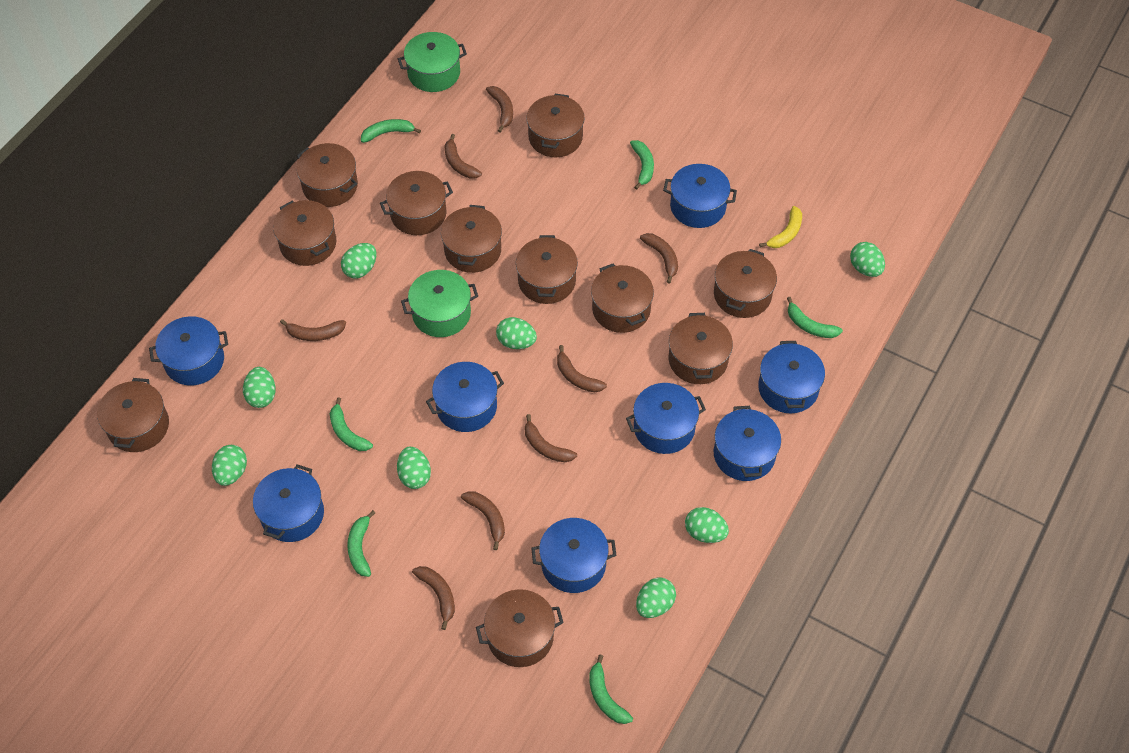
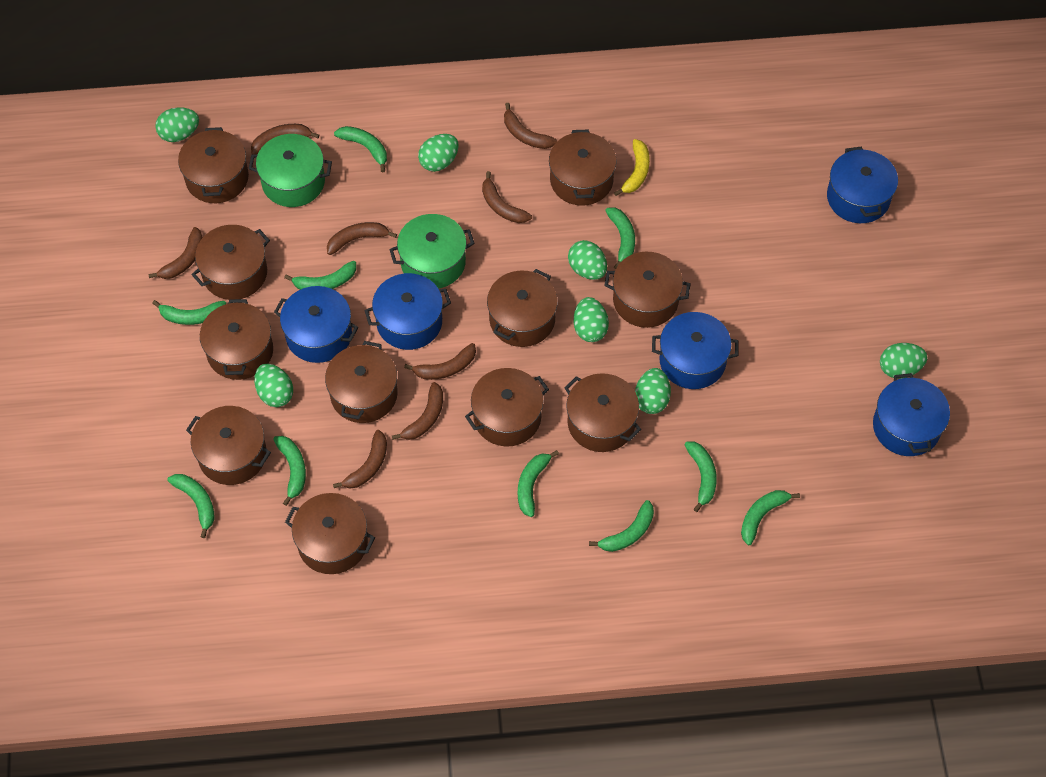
blue pot: [149,316,228,386] [253,464,324,542] [426,362,504,432] [531,518,617,593] [626,383,706,454] [663,164,737,228] [714,406,781,481] [758,341,825,413] = 8 -> [274,286,358,363] [364,273,451,350] [652,312,738,389] [827,147,898,223] [873,373,950,456] = 5
green banana: [330,397,373,451] [347,510,375,577] [361,119,421,143] [589,655,633,724] [630,140,654,190] [787,297,843,338] = 6 -> [152,300,226,325] [167,474,215,538] [273,436,306,506] [284,261,356,290] [334,126,387,172] [518,450,559,517] [589,500,654,552] [605,207,635,269] [685,442,717,512] [741,490,800,545] = 10
green egg: [212,445,247,486] [243,367,276,408] [341,243,376,278] [397,447,431,489] [496,317,537,349] [636,577,676,618] [685,507,729,543] [850,242,885,277] = 8 -> [155,107,199,142] [254,364,293,407] [418,134,459,172] [568,240,607,280] [573,297,609,342] [635,368,671,414] [880,343,928,379] = 7

